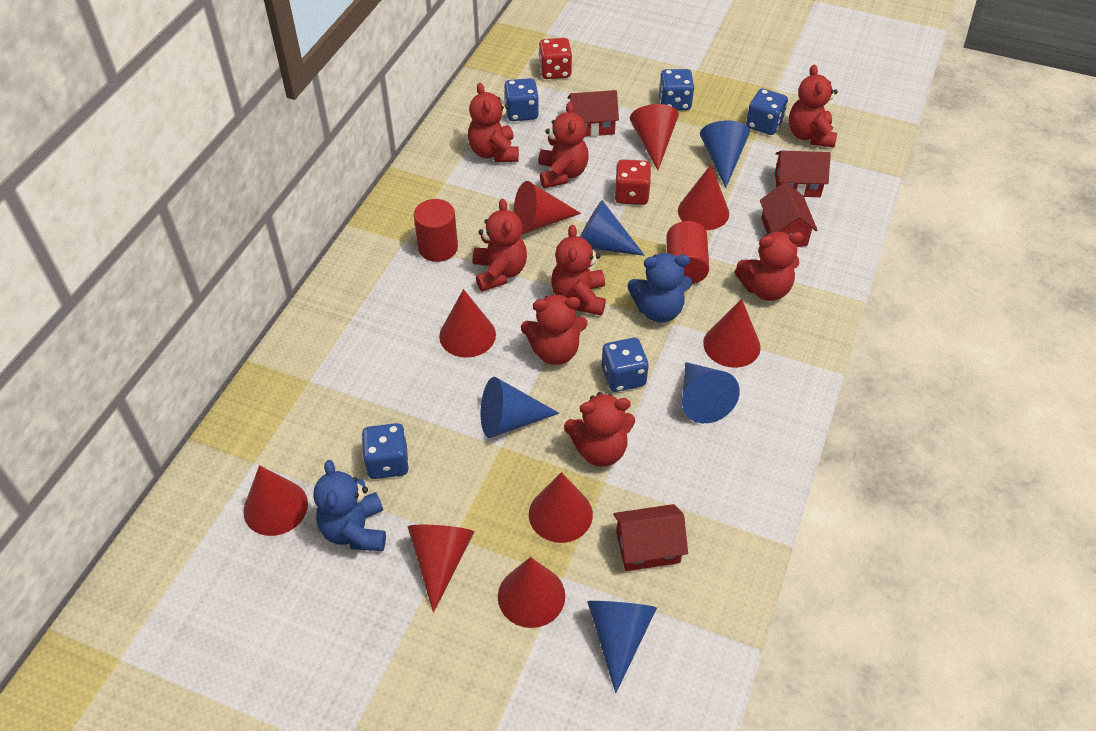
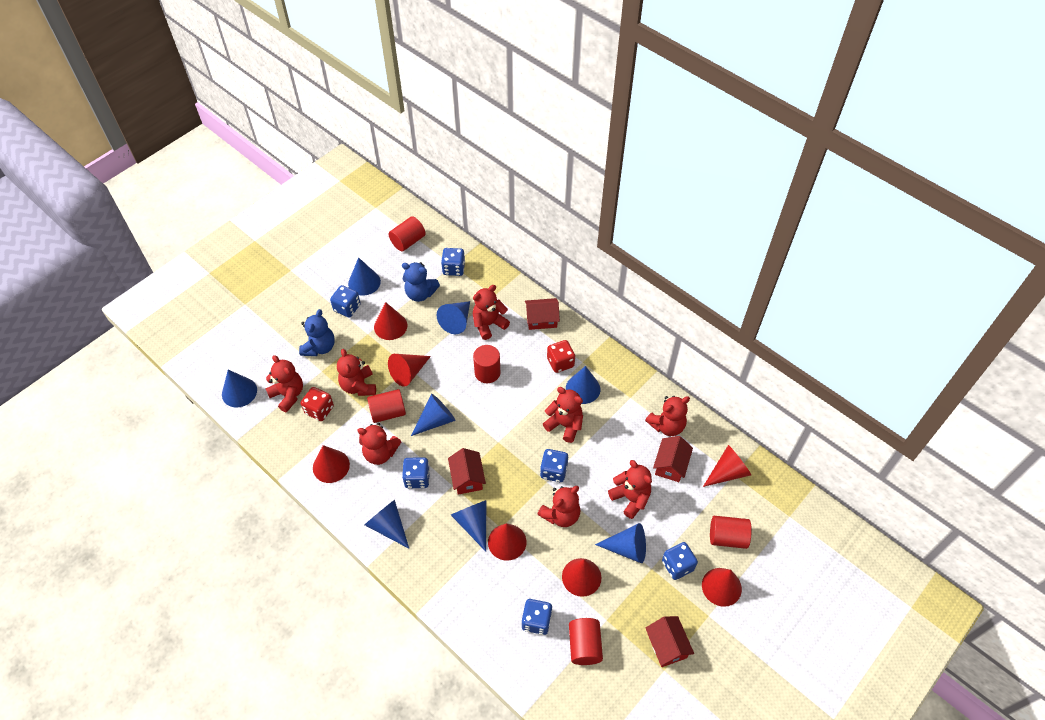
blue cone: [481,377,559,438] [580,200,645,256] [587,601,657,693] [682,362,740,423] [700,120,750,188] = 5 -> [222,370,257,408] [348,257,381,296] [365,500,409,549] [411,394,456,436] [437,301,470,334] [451,500,486,552] [566,366,600,404] [595,523,646,563] = 8
blue dice: [362,423,409,479] [504,78,539,121] [602,338,649,392] [659,69,694,110] [746,88,788,135] = 5 -> [330,285,361,317] [402,457,430,488] [441,248,465,276] [521,599,552,635] [540,449,568,482] [662,542,698,580] = 6
red cone: [243,465,308,536] [408,525,474,613] [439,289,496,358] [498,557,565,628] [514,181,581,234] [529,472,593,543] [630,104,679,170] [678,165,729,230] [703,299,761,368] = 9 -> [313,445,350,483] [374,302,407,340] [388,354,431,387] [488,523,527,561] [562,558,601,597] [702,568,742,607] [703,445,751,487] = 7
red cylinder: [414,199,458,262] [666,221,709,284] = 2 -> [367,389,406,423] [388,216,426,251] [473,345,500,383] [569,618,603,665] [710,516,752,549] = 5

